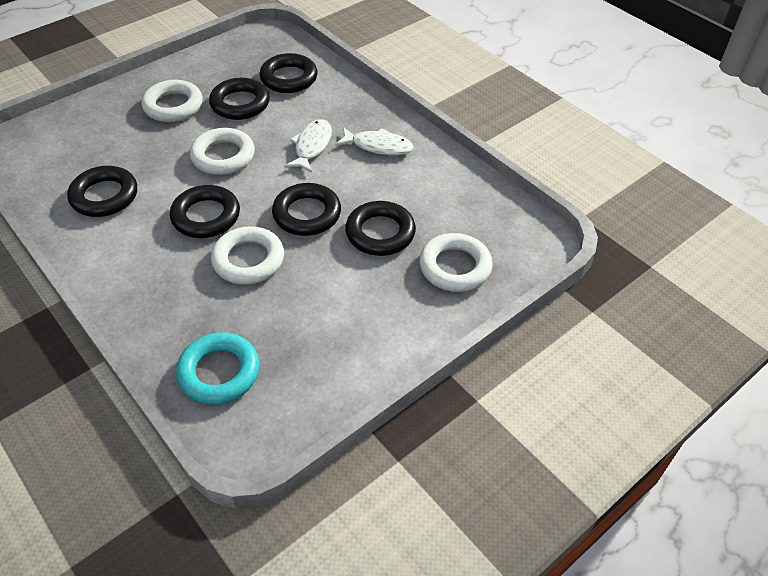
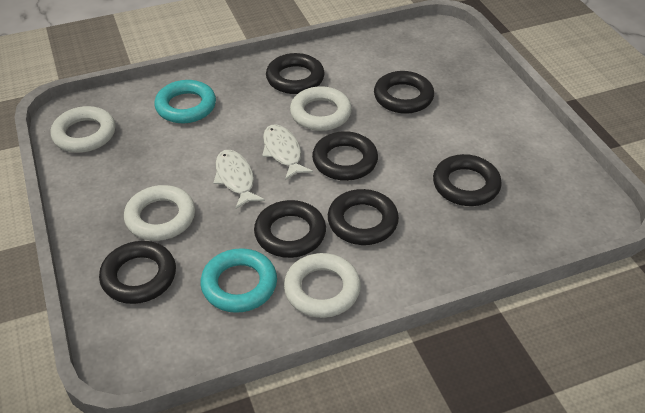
black ring: [67,166,137,217] [170,185,240,238] [209,78,270,120] [260,53,318,93] [272,183,341,236] [345,201,416,256] = 6 -> [99,241,176,304] [254,200,326,258] [266,53,325,94] [312,131,378,181] [328,189,399,245] [374,71,434,114] [433,154,502,206] = 7
turquoise ring: [176,332,259,405] = 1 -> [155,80,216,123] [200,248,277,313] = 2

